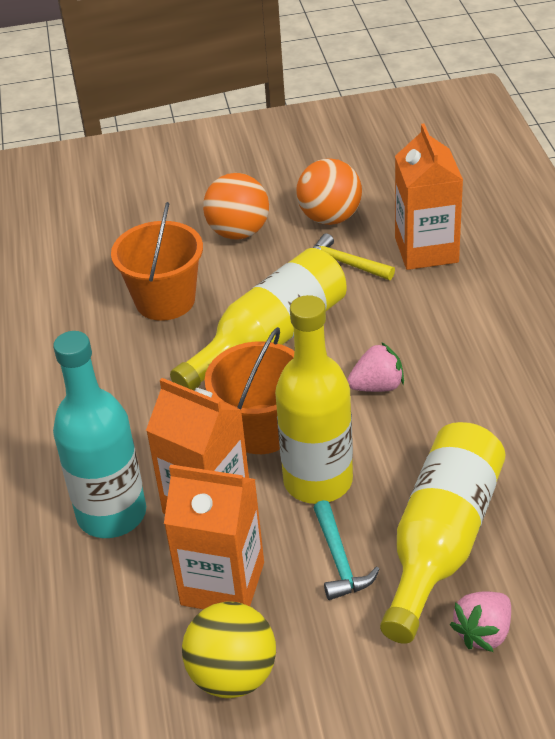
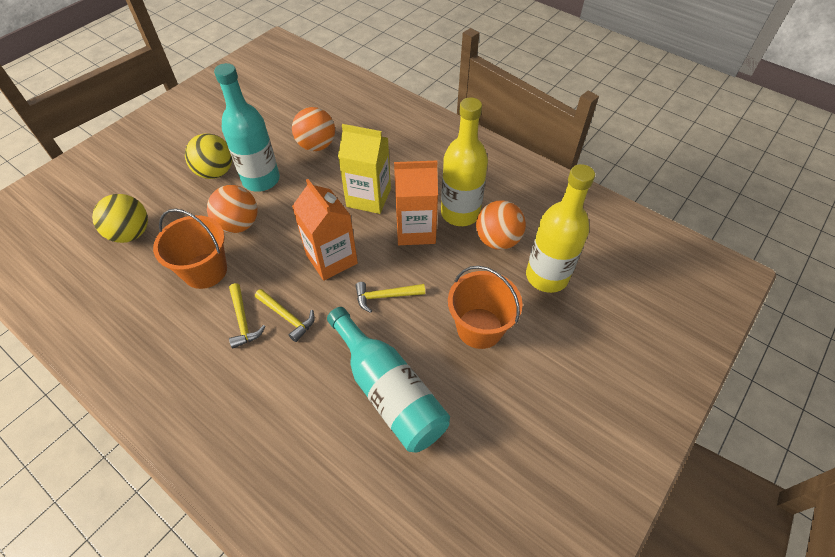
orange ball: [203,173,269,240] [296,158,362,225] = 2 -> [207,185,258,233] [292,107,335,151] [476,201,526,250] = 3
orange carton: [146,378,249,514] [164,464,264,609] [395,124,463,270] = 3 -> [292,179,358,281] [394,161,438,245] = 2
pink strawberry: [347,342,404,392] [450,591,511,652] = 2 -> none = 0
turquoise bottle: [53,331,146,538] = 1 -> [214,63,280,192] [327,307,450,452] = 2
turquoise hammer: [314,500,380,600] = 1 -> none = 0
yellow ball: [182,602,276,698] = 1 -> [92,194,148,243] [185,133,232,179] = 2
yellow bottle: [170,248,347,390] [275,295,353,504] [380,422,506,644] = 3 -> [441,97,488,226] [526,164,595,293] = 2
yellow carton: none = 0 -> [338,124,391,214] = 1
yellow hammer: [313,233,395,280] = 1 -> [229,283,266,348] [255,289,315,342] [356,282,425,313] = 3

